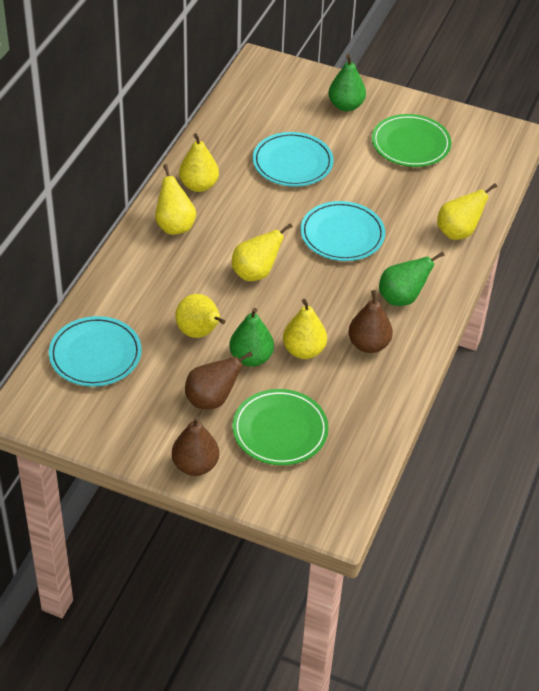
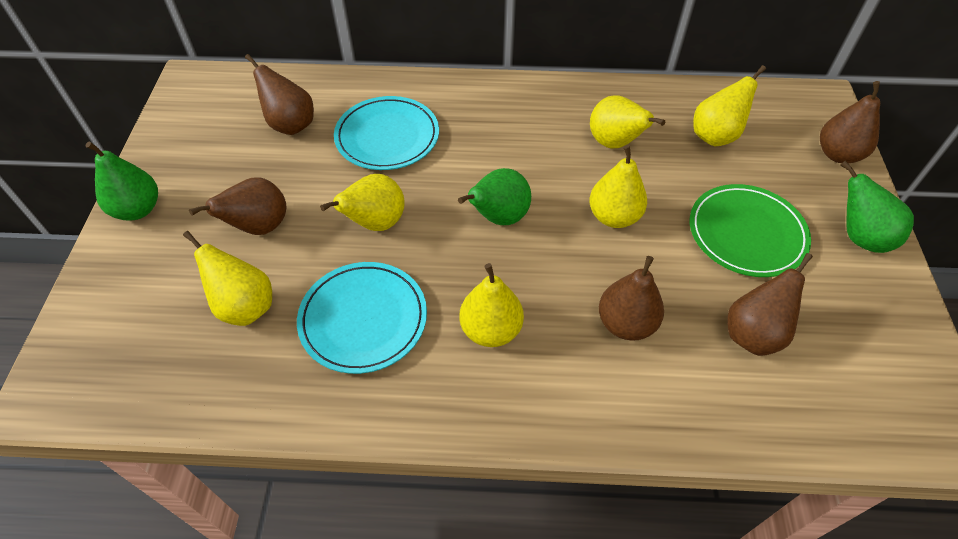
brown pear: [172,416,219,476] [185,351,253,409] [348,290,393,353] = 3 -> [189,177,286,235] [245,54,314,135] [599,256,664,341] [727,253,813,356] [820,81,880,163] = 5
green plate: [233,389,329,465] [372,114,451,167] = 2 -> [690,184,811,277] = 1
turquoise plate: [49,316,142,387] [253,132,334,187] [300,201,385,261] = 3 -> [297,262,427,374] [334,96,439,170] = 2

